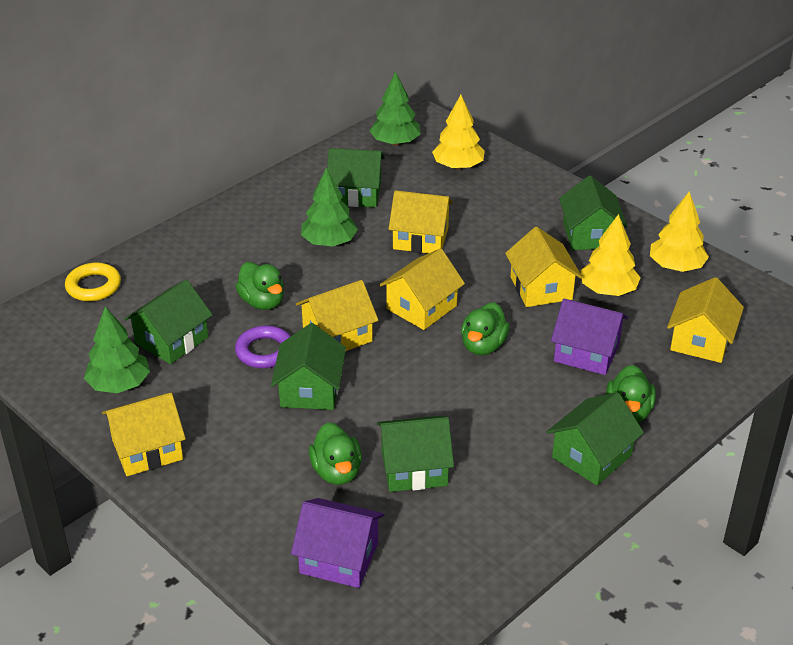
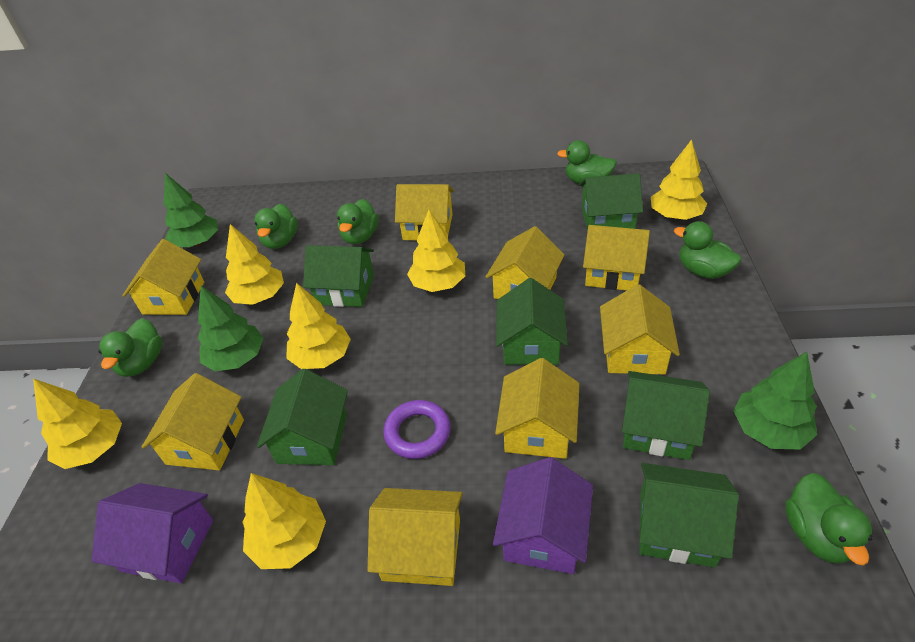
green duck: [235,262,284,310] [309,422,362,485] [461,302,510,355] [606,365,656,422] = 4 -> [99,318,163,377] [254,203,298,249] [337,199,379,245] [557,140,617,184] [674,221,742,279] [785,473,873,565] = 6
yellow house: [102,393,186,476] [296,280,378,351] [380,248,465,330] [389,190,453,253] [505,227,582,307] [667,277,744,363] = 6 -> [122,239,204,315] [141,373,244,470] [368,488,463,586] [395,184,454,240] [486,226,565,299] [495,358,580,459] [583,225,650,290] [600,284,680,374] = 8
yellow ring: [65,263,121,301] = 1 -> none = 0
yellow tree: [432,95,485,170] [580,214,641,296] [650,191,709,272] = 3 -> [33,379,122,469] [225,224,284,305] [242,473,326,569] [286,283,351,369] [407,210,465,292] [651,139,707,220] = 6

